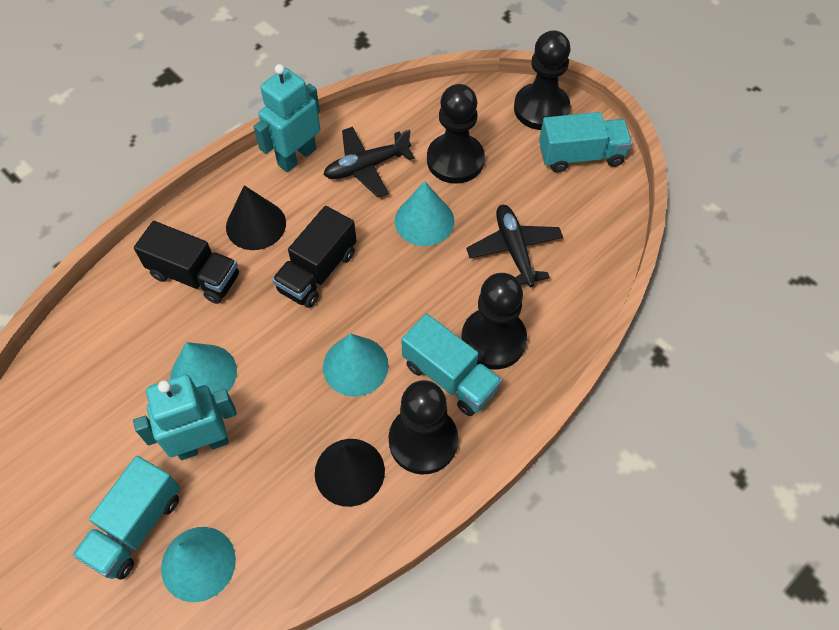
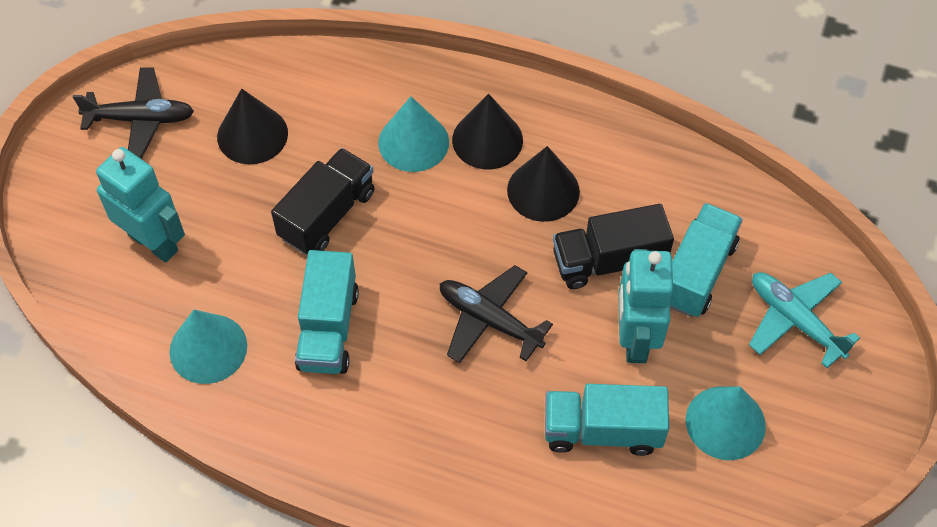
black cone: [226,185,286,250] [315,439,385,507] = 2 -> [217,89,288,164] [452,94,523,169] [507,146,580,222] = 3
black pawn: [389,380,458,474] [427,84,485,184] [461,273,527,370] [514,30,570,130] = 4 -> none = 0
turquoise cone: [161,527,236,602] [170,342,237,395] [323,333,389,397] [395,181,454,246] = 4 -> [169,310,247,384] [378,96,449,172] [686,387,766,460] = 3
turquoise plane: none = 0 -> [749,272,860,368] = 1

